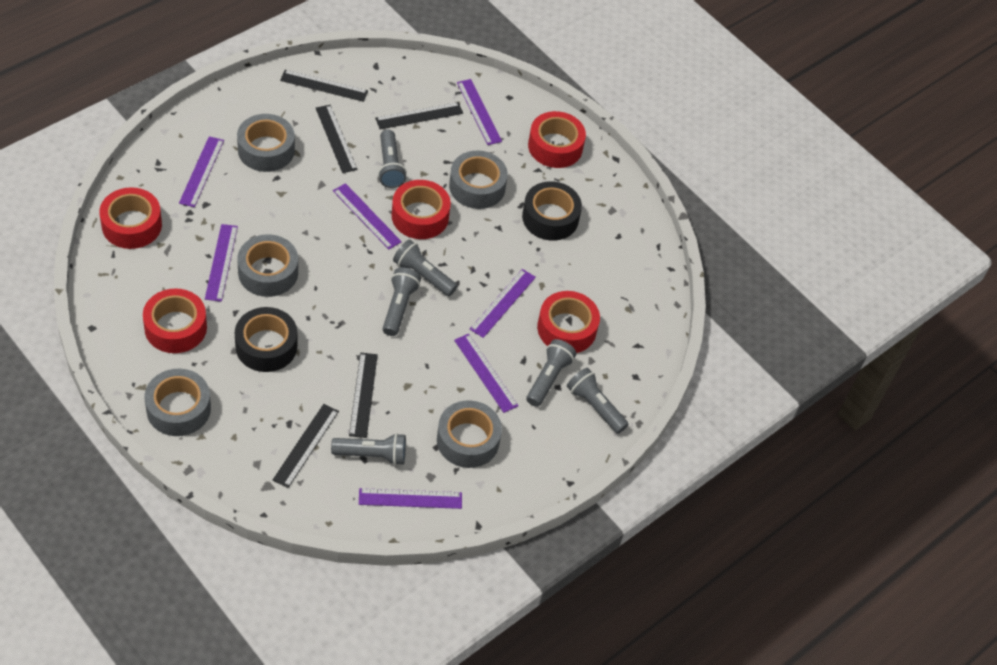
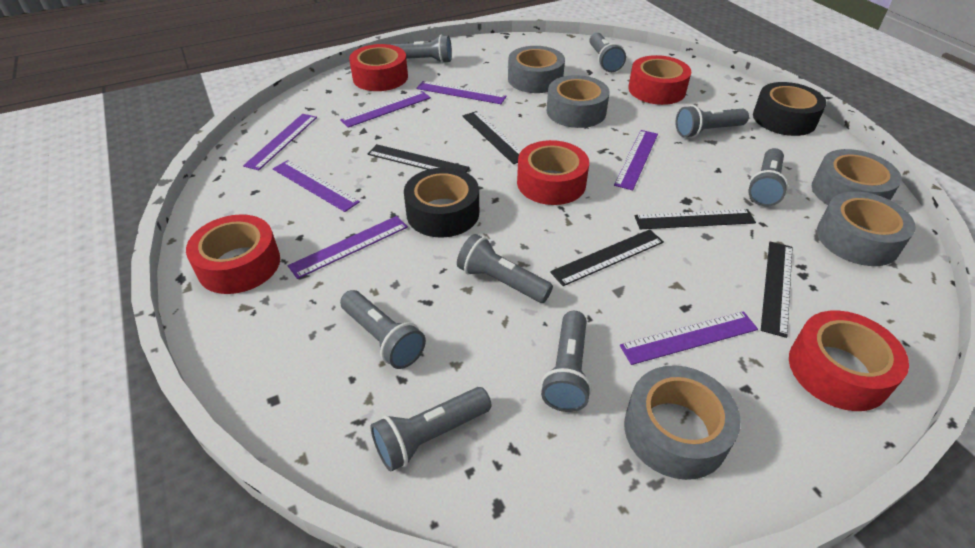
grey flashlight: [331,433,406,465] [378,130,407,188] [383,267,421,336] [393,240,457,296] [526,339,576,407] [567,368,629,434] = 6 -> [340,290,426,369] [371,387,491,472] [391,35,452,63] [457,234,553,303] [541,311,592,412] [589,33,626,72] [675,105,749,138] [748,148,788,206] = 8

